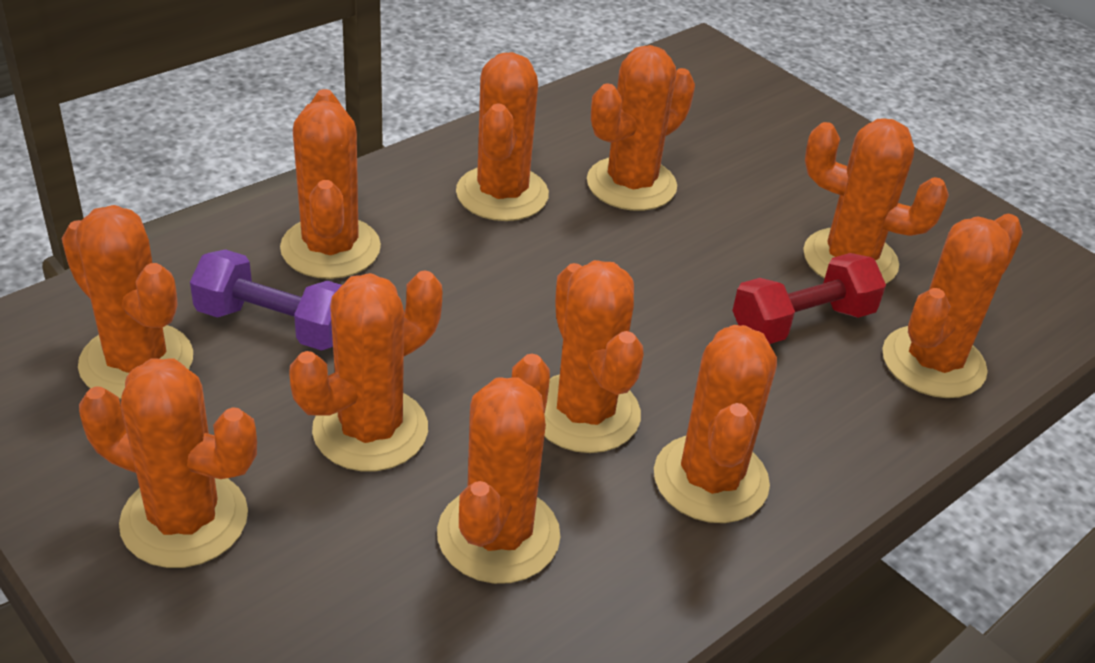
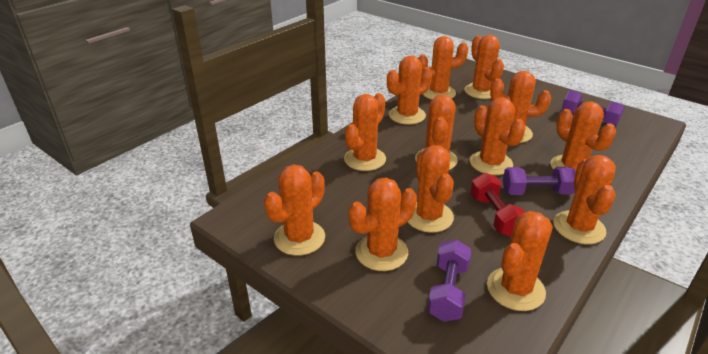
orange cactus: [62,205,193,399] [79,358,257,568] [280,89,381,279] [289,271,442,472] [437,354,560,584] [456,52,549,221] [544,260,644,453] [587,45,695,211] [654,325,777,523] [803,119,949,284] [882,214,1023,398] = 11 -> [264,165,325,256] [344,93,386,171] [349,178,417,271] [387,56,432,125] [408,145,454,233] [415,94,458,170] [418,36,468,100] [464,35,504,99] [470,98,526,175] [487,211,553,311] [490,71,551,143] [550,101,616,171] [553,155,616,244] = 13
purple dumbbell: [190,249,342,351] = 1 -> [427,239,471,322] [503,167,576,195] [562,90,625,126] = 3

